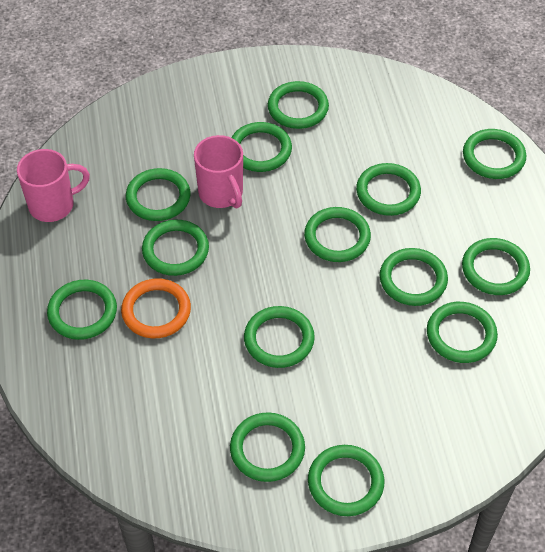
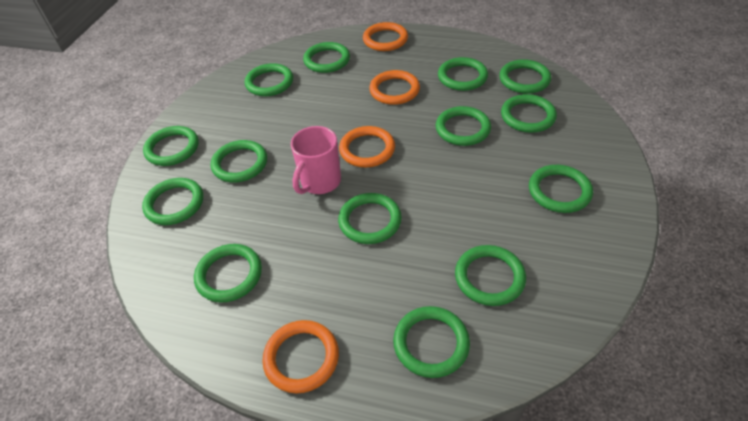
orange ring: [121,278,191,338] = 1 -> [262,320,339,393] [339,126,395,167] [363,22,408,51] [369,70,420,105] = 4
pink mug: [17,149,90,222] [194,135,243,208] = 2 -> [291,126,341,194] = 1

